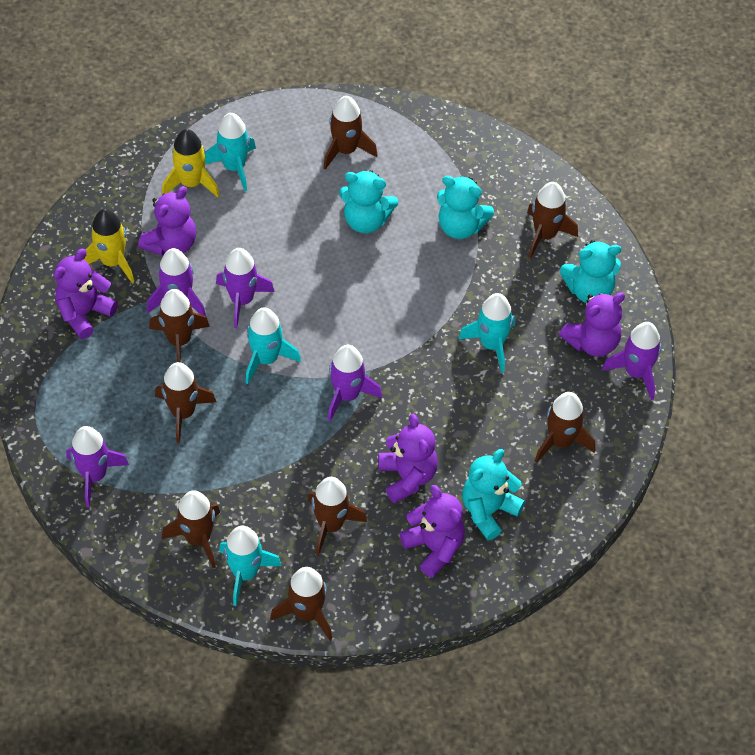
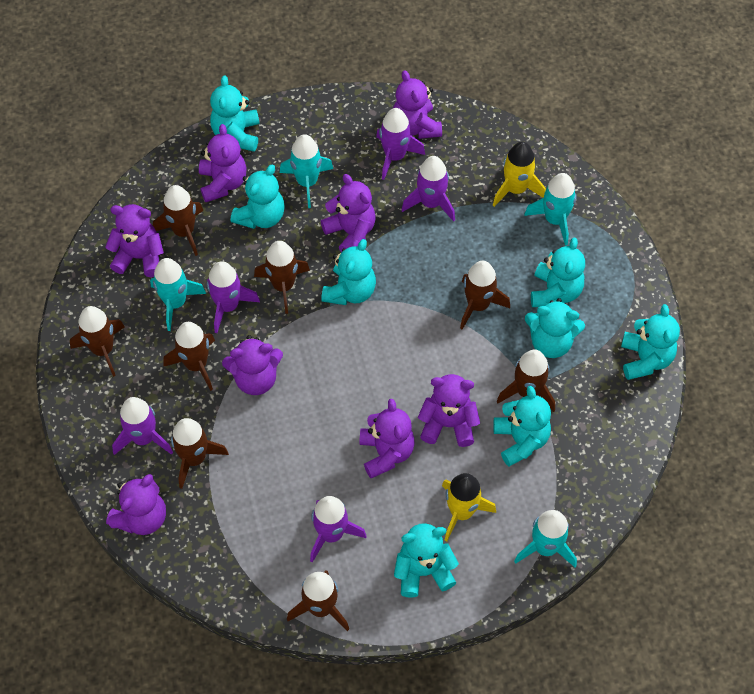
purple teddy bear: [53,249,118,339] [138,186,196,256] [378,414,438,504] [400,485,465,578] [559,292,625,357] = 5 -> [105,204,164,277] [106,474,166,535] [199,124,247,202] [222,335,283,395] [321,174,376,252] [359,399,415,478] [393,70,442,139] [418,374,480,447] = 8
turquoise teddy bear: [339,170,398,233] [437,176,494,239] [462,449,525,540] [560,240,621,303] = 4 -> [210,75,260,152] [231,165,285,229] [321,239,376,305] [394,523,459,598] [493,386,551,466] [525,298,585,358] [531,237,585,307] [621,304,680,380] = 8

